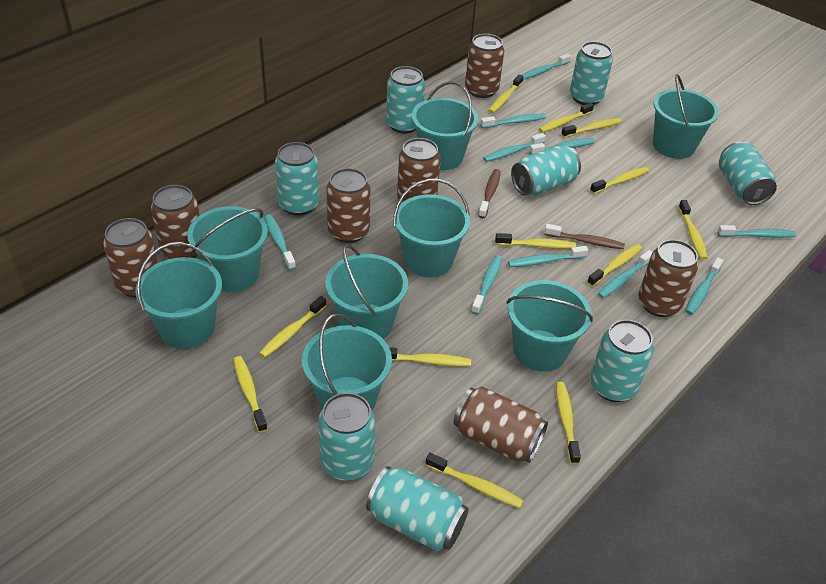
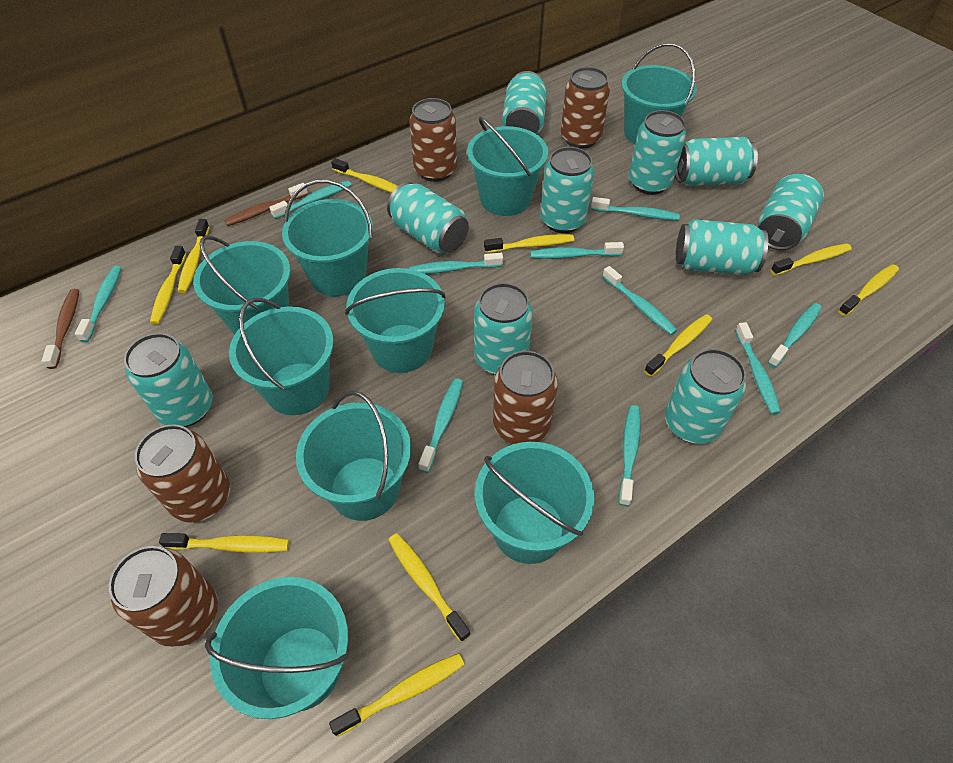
brown can: [103,218,158,298] [151,185,199,259] [326,168,371,243] [397,138,441,202] [454,386,548,463] [465,34,504,98] [638,240,698,317] = 7 -> [109,546,218,647] [135,425,230,523] [409,98,457,182] [493,351,558,444] [561,67,610,149] = 5
turquoise bucket: [135,242,222,349] [187,206,268,292] [302,313,392,410] [325,244,408,339] [393,179,470,277] [412,81,478,170] [507,280,593,372] [653,74,719,159] = 8 -> [193,236,290,335] [205,577,348,719] [229,298,334,415] [282,180,373,297] [296,391,411,521] [345,268,446,373] [467,117,548,216] [475,442,594,564] [621,43,697,144] = 9
turquoise can: [275,142,319,216] [318,393,375,481] [366,466,469,551] [386,66,425,134] [511,144,581,196] [570,41,613,105] [590,320,654,402] [719,142,777,205] = 8 -> [124,333,213,427] [387,182,469,254] [474,283,533,375] [502,71,547,134] [540,147,594,233] [629,110,686,195] [665,349,746,444] [675,137,758,186] [676,219,768,275] [758,174,824,250] = 10
yellow toothbrush: [233,356,268,433] [259,296,326,358] [389,347,471,366] [426,453,523,508] [488,74,524,113] [495,233,576,249] [539,103,594,133] [556,382,581,465] [561,118,622,138] [587,244,642,287] [590,166,649,194] [678,200,708,260] = 12 -> [150,246,186,325] [159,533,289,553] [178,219,210,293] [329,653,465,737] [331,158,398,193] [388,533,471,642] [484,234,574,253] [644,314,712,377] [771,244,852,275] [838,264,899,316] = 10

